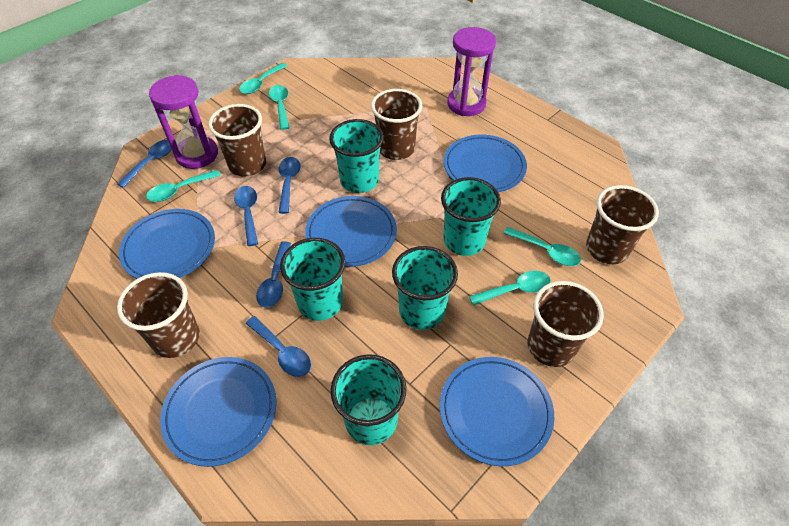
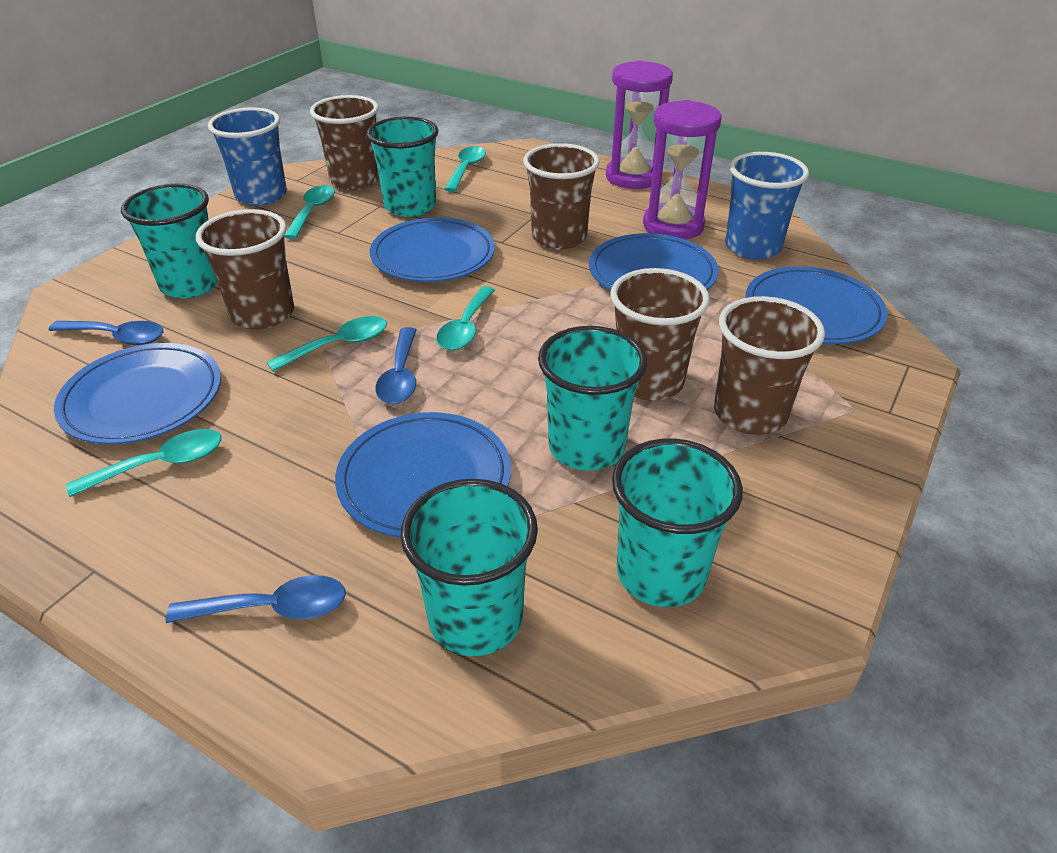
blue cup: none = 0 -> [208,107,287,206] [725,152,809,259] = 2
blue spoon: [118,140,172,188] [234,186,258,246] [245,316,311,377] [256,241,291,308] [278,157,300,214] = 5 -> [49,321,163,345] [166,575,346,623] [375,327,416,404] = 3

